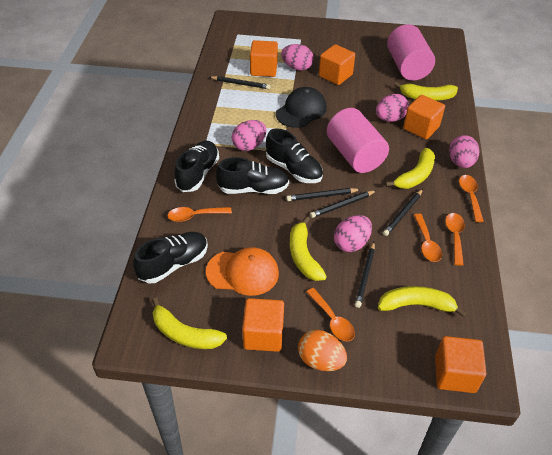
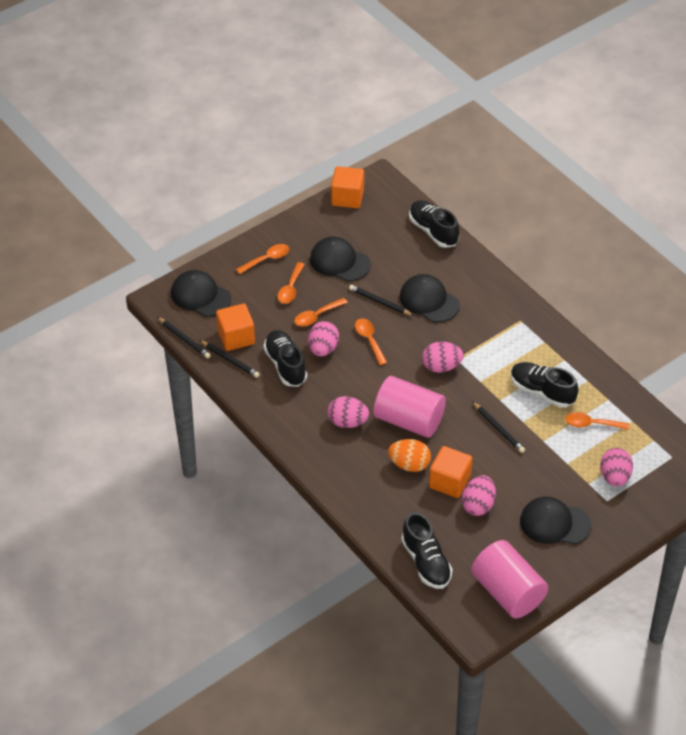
black cap: [276,87,327,128] = 1 -> [171,270,231,317] [310,237,371,281] [400,274,460,323] [520,497,592,544] = 4
black pencil: [210,76,270,89] [286,188,361,201] [310,190,377,218] [355,242,375,308] [383,189,423,236] = 5 -> [158,317,211,358] [200,340,260,378] [349,285,414,316] [472,401,525,453] = 4
orange cap: [206,247,279,296] = 1 -> none = 0
orange cube: [242,298,284,352] [250,40,278,77] [319,44,355,85] [403,95,445,139] [435,336,486,393] = 5 -> [216,304,255,351] [331,166,364,208] [429,446,472,498] = 3
yellow banana: [152,298,227,349] [290,216,327,281] [378,286,467,317] [385,148,435,189] [394,82,458,101] = 5 -> none = 0

